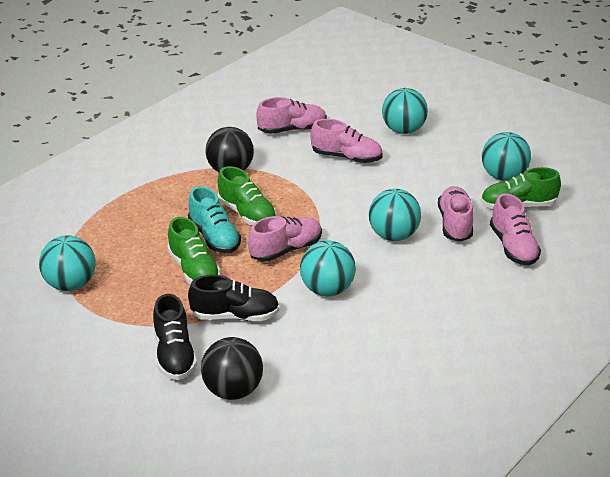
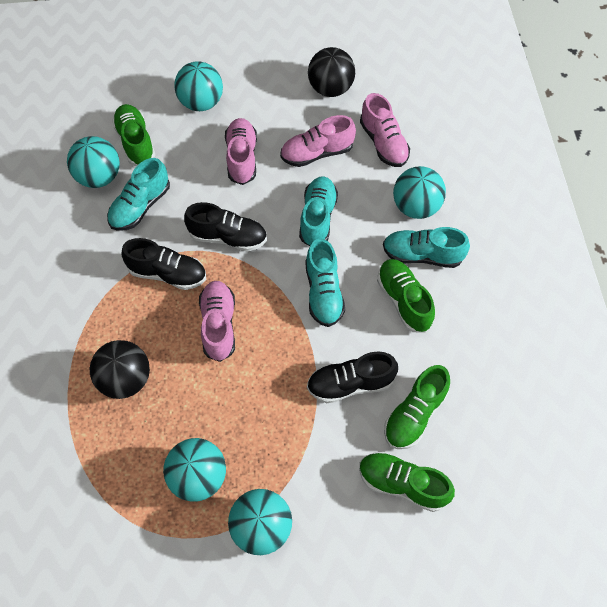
black shoe: [153,294,197,380] [188,275,280,321] = 2 -> [121,238,206,290] [184,202,267,251] [307,352,398,403] = 3
green shoe: [167,217,221,284] [218,166,277,225] [481,167,561,209] = 3 -> [112,104,155,166] [359,452,455,512] [377,259,435,332] [384,365,450,449] = 4
pink shoe: [248,216,322,262] [256,97,327,134] [311,119,383,163] [438,186,474,242] [490,193,541,266] = 5 -> [199,281,235,362] [225,118,257,185] [280,115,356,167] [360,93,410,167] = 4
turquoise shoe: [188,186,241,253] = 1 -> [107,158,170,231] [299,176,338,246] [305,238,345,327] [383,227,470,268] = 4

